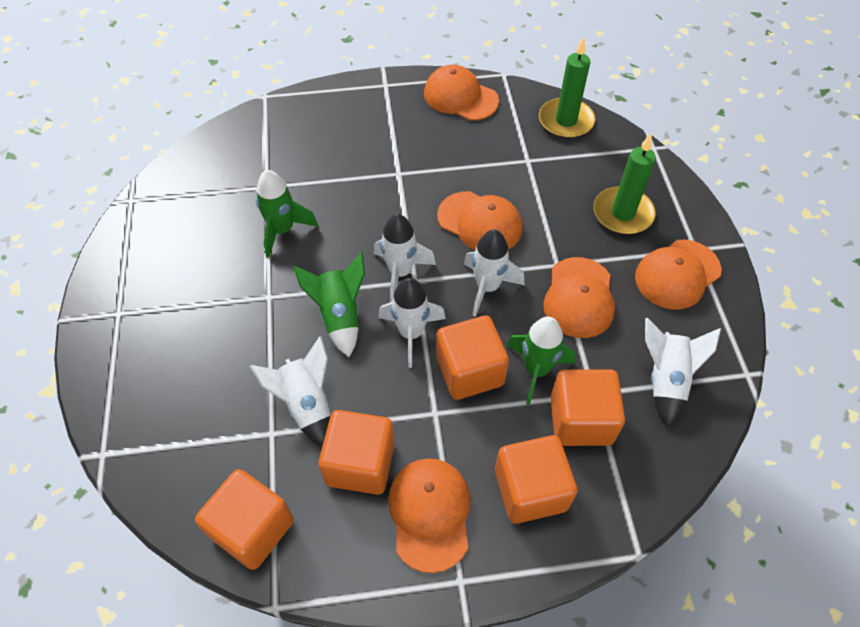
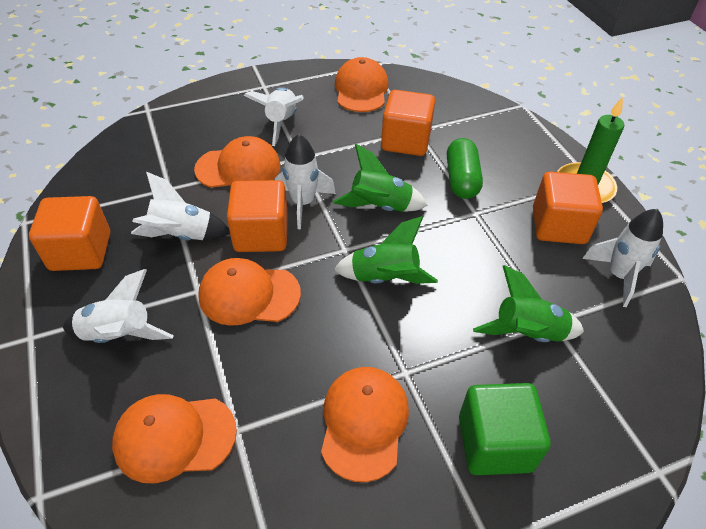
green candle: [539,37,595,138] [593,134,656,235] = 2 -> [557,97,624,203] = 1
green capsule: none = 0 -> [447,138,483,199] = 1
green cube: none = 0 -> [459,383,551,475] = 1
orange cube: [195,469,294,570] [319,410,395,495] [436,316,509,400] [495,435,578,524] [551,369,625,446] = 5 -> [29,196,110,271] [227,180,288,252] [381,90,435,156] [533,172,603,244] = 4

